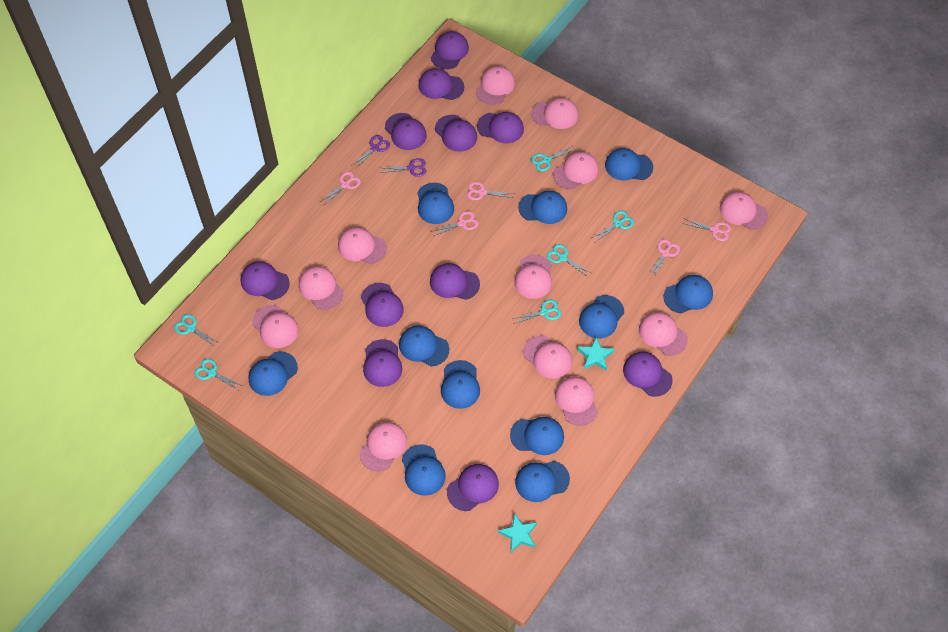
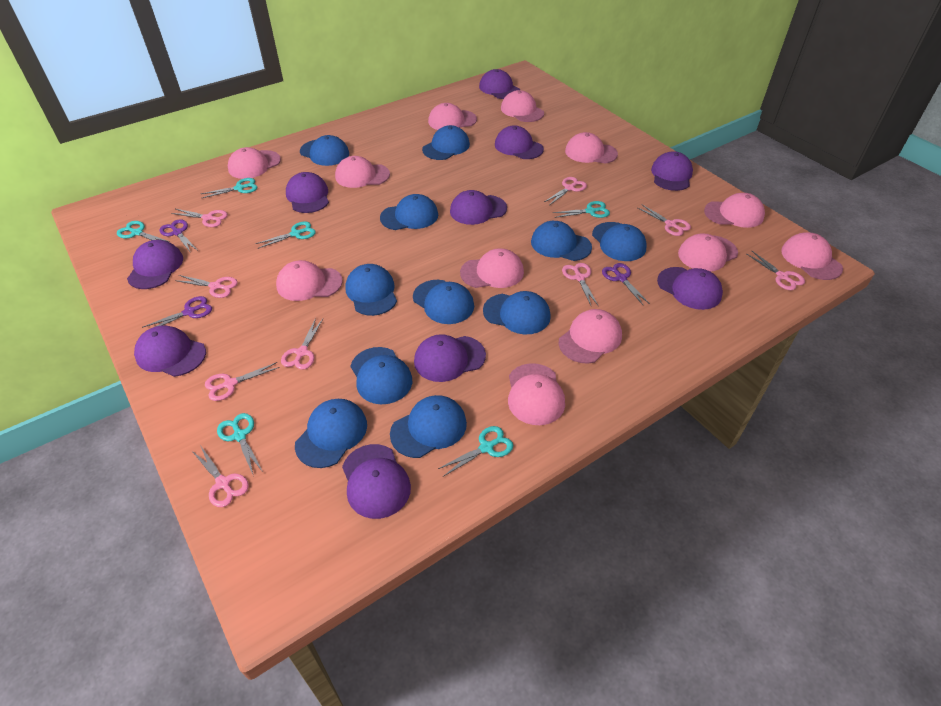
pink scissors: [320,172,361,206] [433,211,479,236] [467,182,514,200] [648,239,680,277] [682,218,731,241] = 5 -> [171,209,228,227] [175,275,238,298] [191,445,249,507] [205,362,280,401] [281,318,323,370] [544,177,587,205] [562,263,599,306] [638,205,691,236] [747,251,805,290] = 9
purple cap: [240,261,290,300] [361,283,404,327] [363,339,402,387] [385,113,427,150] [418,68,464,100] [430,263,480,300] [431,31,469,69] [435,115,477,152] [447,464,499,511] [477,112,524,144] [623,351,673,397] = 11 -> [127,240,183,289] [134,326,206,377] [286,172,329,213] [342,444,411,519] [414,334,486,382] [450,190,507,225] [479,69,520,99] [495,125,544,159] [651,151,693,191] [657,267,723,310] = 10
purple scissors: [352,135,390,169] [380,158,426,177] = 2 -> [142,296,212,328] [160,219,197,253] [602,263,650,306] = 3
turquoise star: [498,513,537,553] [577,336,615,371] = 2 -> none = 0

